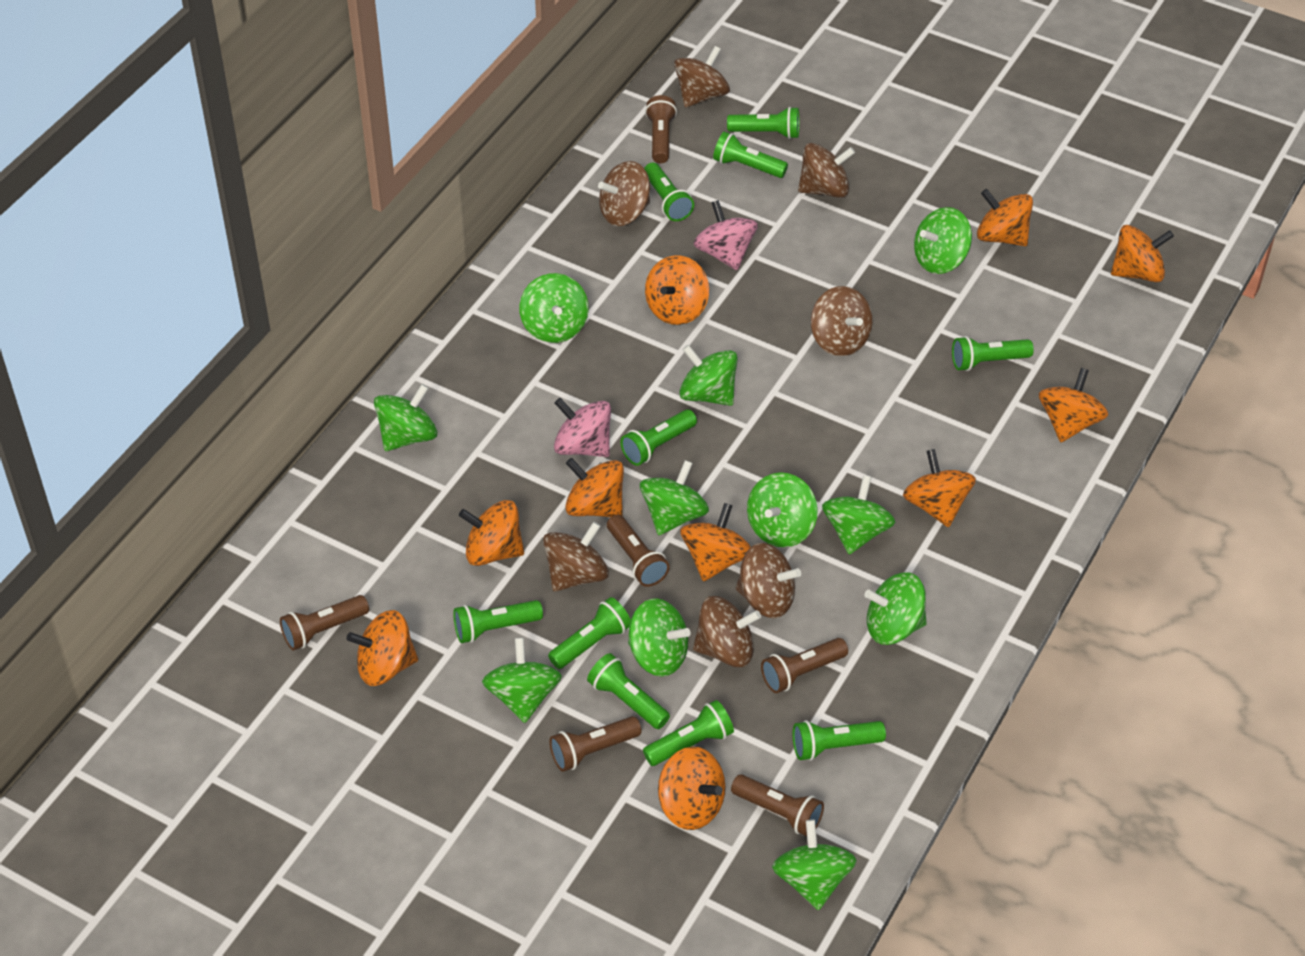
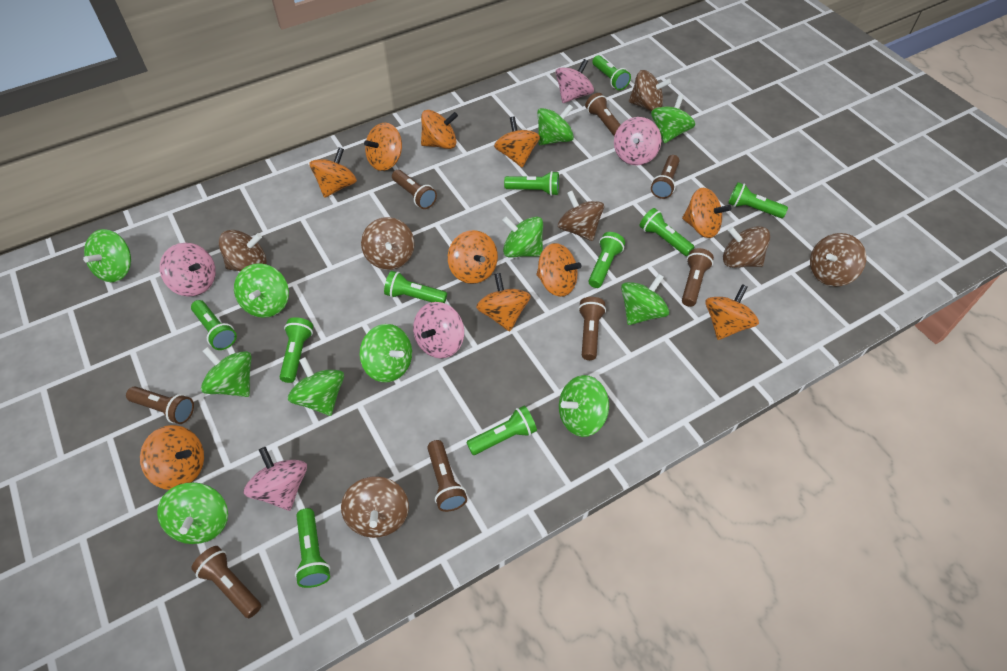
brown flashlight: [280,595,369,651] [549,716,642,772] [607,515,670,587] [645,95,677,163] [731,774,824,836] [761,638,848,693] = 6 -> [126,386,194,424] [191,546,261,618] [392,170,437,209] [427,440,467,512] [578,297,606,360] [585,93,621,136] [651,155,680,199] [682,248,714,307] = 8
pink spinning top: [554,398,611,457] [693,200,758,270] = 2 -> [160,243,216,297] [244,447,307,511] [413,302,464,358] [555,59,594,103] [614,117,661,165] = 5

